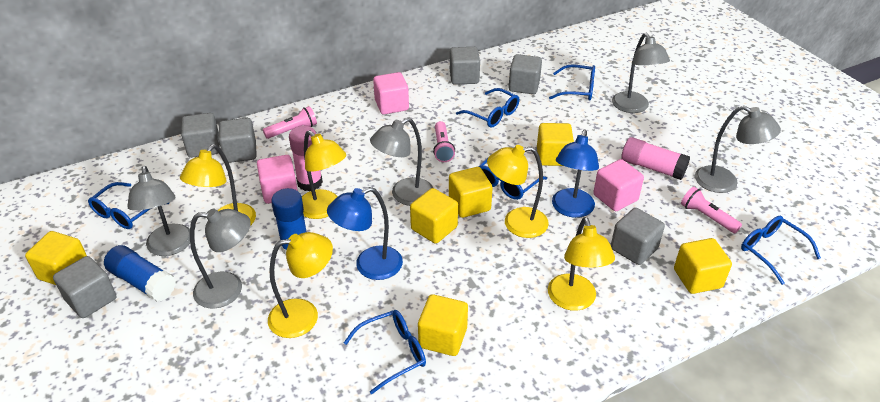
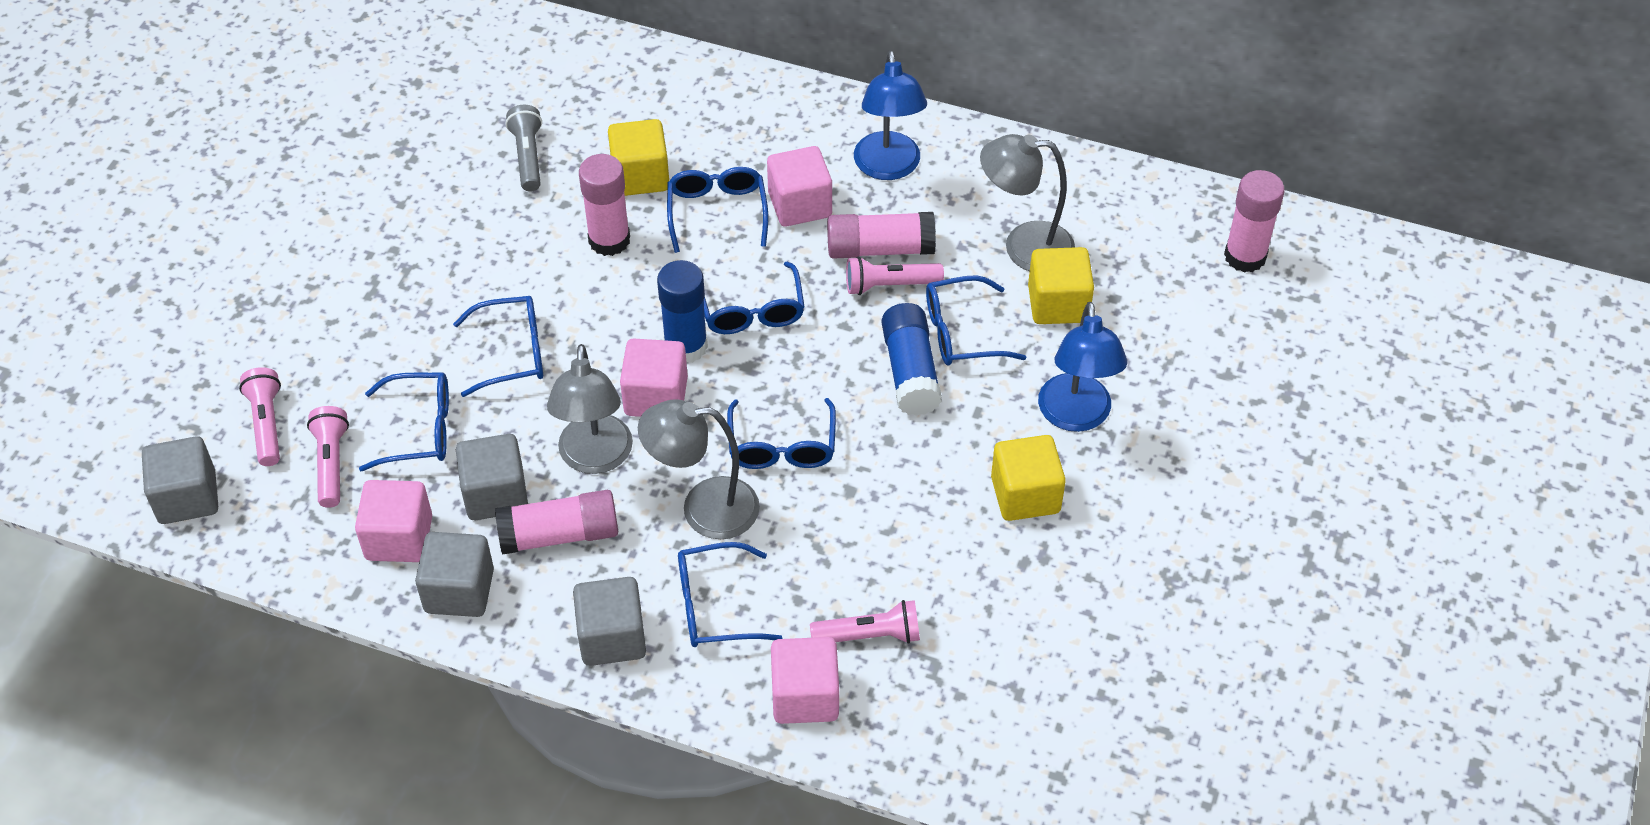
blue glasses: [88,182,169,229] [344,310,426,394] [456,88,519,128] [478,158,547,200] [549,65,595,101] [741,216,821,285] = 6 -> [359,373,449,471] [453,296,543,397] [667,167,768,253] [678,542,782,647] [703,262,805,334] [727,398,836,469] [926,275,1026,366] = 7
grey cube: [53,256,116,318] [181,113,220,158] [219,118,257,163] [450,47,480,85] [509,54,542,94] [611,208,665,265] = 6 -> [142,436,218,524] [415,532,494,617] [456,434,528,520] [573,577,646,666] = 4
grey flashlight: none = 0 -> [506,105,542,192] = 1
grey lamp: [127,166,190,256] [190,208,250,309] [370,118,433,206] [612,33,670,113] [695,105,781,193] = 5 -> [547,344,633,474] [638,399,760,539] [980,134,1075,271] = 3
pink cube: [257,155,298,204] [373,72,409,114] [593,159,644,211] = 3 -> [355,480,432,562] [620,339,688,417] [767,146,832,226] [771,637,839,724] = 4
pink flashlight: [263,106,317,139] [433,121,455,162] [681,186,742,233] = 3 -> [239,367,281,466] [307,406,349,508] [810,600,920,644] [846,256,944,295] = 4
pink glue stick: [289,126,323,191] [621,137,690,180] = 2 -> [495,490,618,555] [579,154,630,256] [827,212,936,259] [1224,170,1285,273] = 4
yellow cube: [25,231,87,285] [410,188,458,244] [418,294,468,356] [449,167,492,218] [537,123,574,166] [674,238,732,294] = 6 -> [608,119,669,196] [991,435,1066,521] [1028,247,1094,324] = 3
yellow lamp: [180,144,256,226] [268,232,333,338] [302,130,346,219] [487,145,549,238] [548,217,615,311] = 5 -> none = 0

